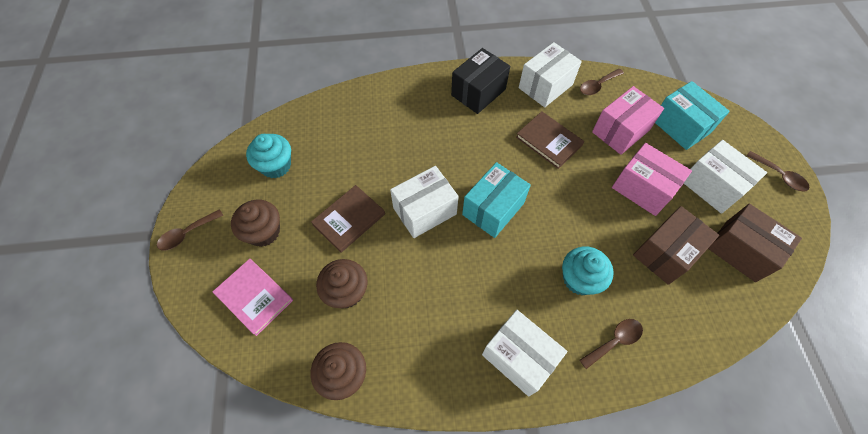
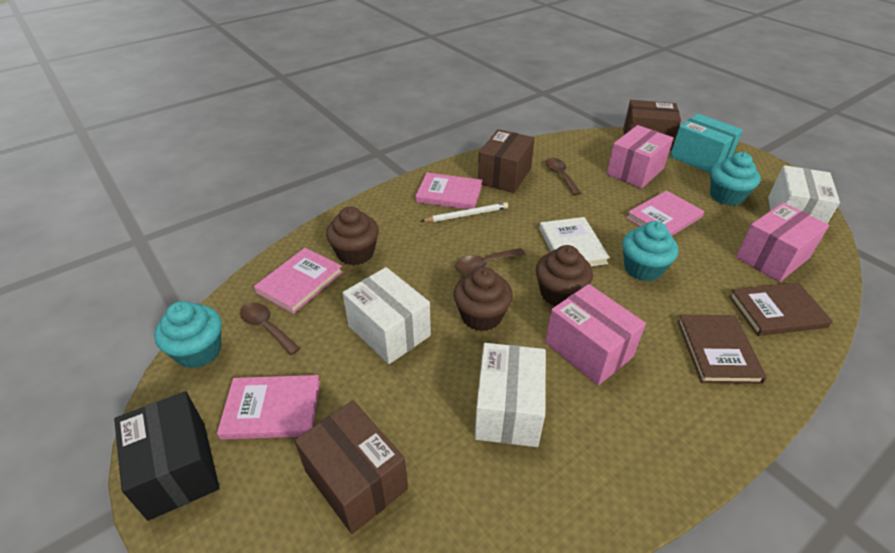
brown box: [633,206,719,285] [708,204,802,282] = 2 -> [294,400,408,534] [478,129,535,193] [623,100,681,150] = 3
brown spoon: [157,209,224,251] [580,69,624,95] [580,319,643,369] [746,151,810,192] = 4 -> [240,302,300,355] [455,248,525,273] [546,158,582,195] = 3
pink book: [212,259,293,336] = 1 -> [217,375,320,440] [254,248,343,314] [415,173,482,209] [626,190,704,236] = 4
pink box: [592,86,664,155] [612,143,692,216] = 2 -> [545,284,646,385] [607,125,673,189] [736,203,829,282] = 3
turquoise box: [462,162,531,238] [655,81,730,150] = 2 -> [670,114,743,173] = 1
turquoise cupcake: [246,134,291,178] [562,246,614,295] = 2 -> [154,301,222,368] [622,221,679,281] [710,152,761,206] = 3
white book: none = 0 -> [539,217,610,266] = 1
white box: [390,166,459,238] [482,310,567,396] [519,42,582,107] [684,140,767,214] = 4 -> [342,267,431,364] [475,343,546,447] [768,165,840,224] = 3
white pencil: none = 0 -> [421,202,508,222] = 1

